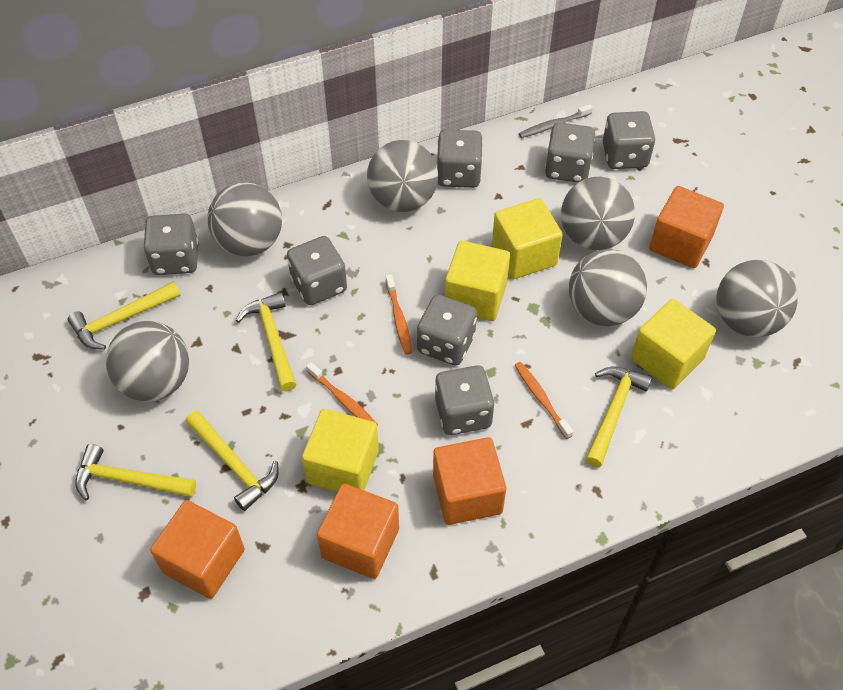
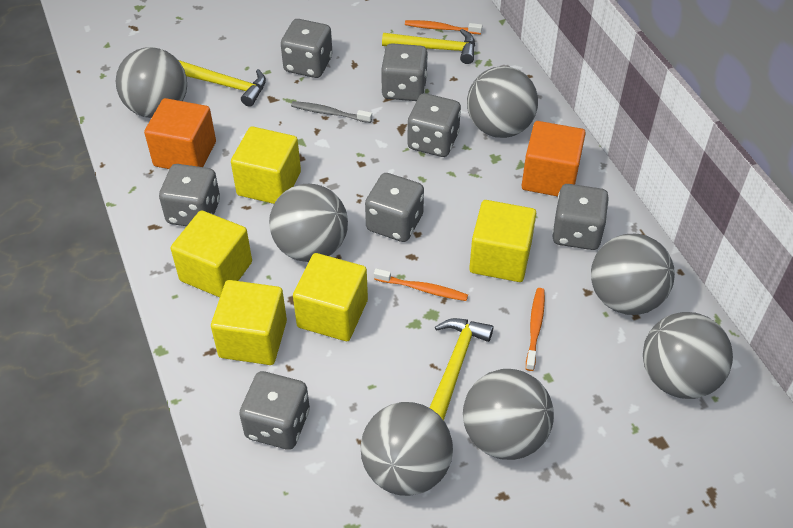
grey ball: [106,321,189,402] [208,182,282,257] [367,140,438,212] [561,177,635,250] [569,249,647,326] [716,260,798,337] = 6 -> [116,47,187,118] [269,184,348,262] [361,402,453,496] [463,369,554,460] [467,66,538,138] [591,234,675,315] [643,312,733,399] = 7
orange cube: [150,500,245,599] [317,483,399,579] [433,437,506,525] [649,186,724,268] = 4 -> [144,98,216,169] [522,121,586,197] = 2
yellow cube: [302,409,379,492] [445,241,510,321] [492,198,563,279] [631,299,716,389] = 4 -> [171,210,252,297] [211,280,287,365] [231,126,301,204] [293,253,368,341] [469,200,536,282] = 5
yellow hammer: [68,281,181,349] [75,444,196,500] [186,411,279,511] [236,292,296,391] [585,367,652,467] = 5 -> [178,60,266,107] [382,29,475,64] [430,318,494,420] = 3

